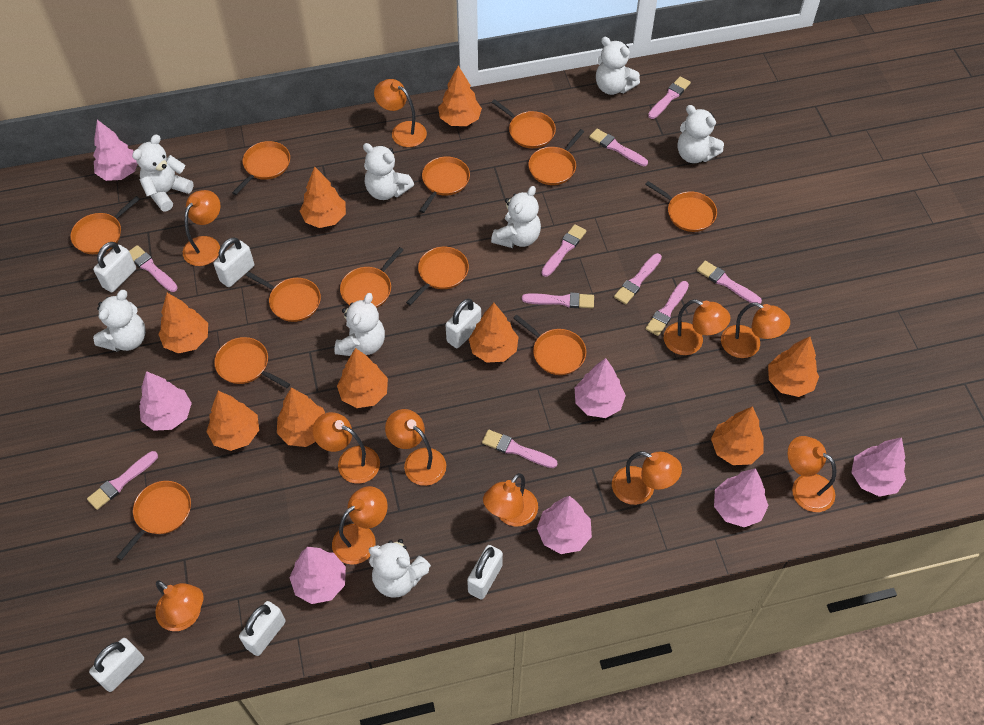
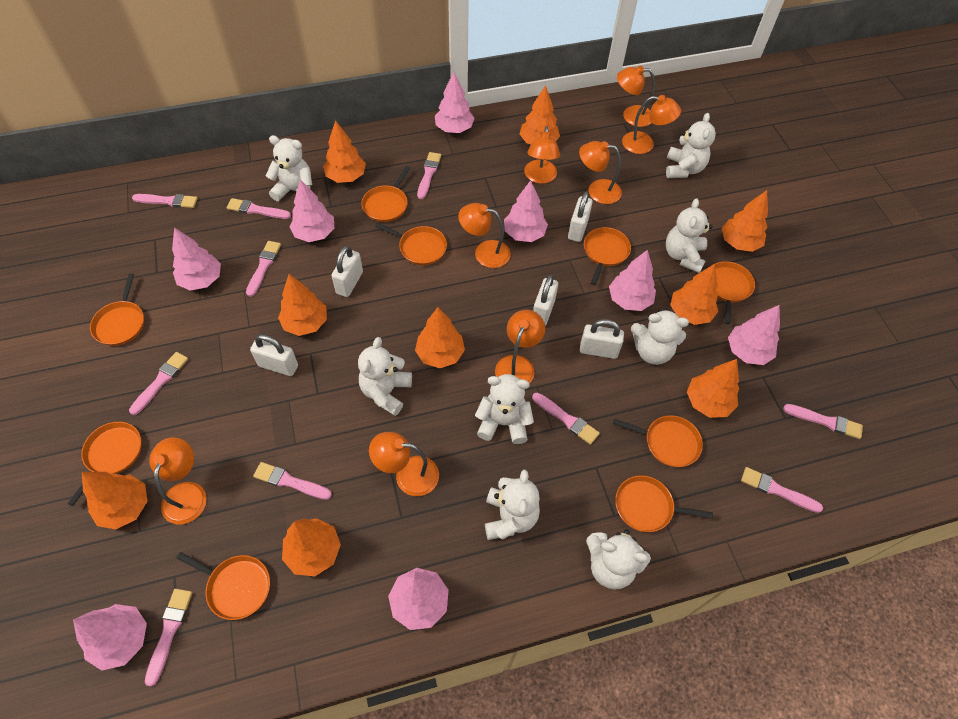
orange lamp: [155,581,204,631] [183,190,221,266] [313,412,380,484] [332,486,388,565] [374,79,427,147] [385,409,446,486] [483,473,538,526] [612,451,682,505] [664,299,730,355] [721,302,790,358] [788,436,836,512] = 11 -> [149,437,207,525] [369,432,439,496] [458,203,511,268] [495,310,545,383] [524,126,560,184] [579,141,622,204] [617,66,655,127] [622,95,681,154] = 8
orange pan: [70,196,140,254] [117,481,191,560] [214,337,290,388] [232,141,290,195] [246,271,321,322] [340,247,403,308] [406,247,469,305] [419,157,470,213] [492,99,556,148] [513,314,586,375] [529,129,584,185] [645,181,717,232] = 12 -> [67,422,141,506] [90,273,144,346] [177,552,270,620] [361,166,410,222] [375,223,447,265] [584,227,631,285] [613,415,703,467] [615,475,713,532] [715,261,755,325] = 9
pink tree: [93,120,137,181] [139,371,192,431] [289,547,346,604] [537,496,592,554] [575,358,626,418] [714,468,769,527] [851,437,906,497] = 7 -> [73,604,147,670] [172,228,221,291] [290,179,334,242] [388,568,449,630] [435,72,475,133] [504,180,548,242] [609,250,656,311] [728,305,780,365] = 8
white padlock: [89,638,144,692] [93,242,136,292] [214,237,254,287] [239,601,286,656] [446,299,481,348] [467,545,503,600] = 6 -> [250,334,298,376] [332,245,363,297] [533,275,558,326] [568,191,593,242] [580,319,624,359] = 5

